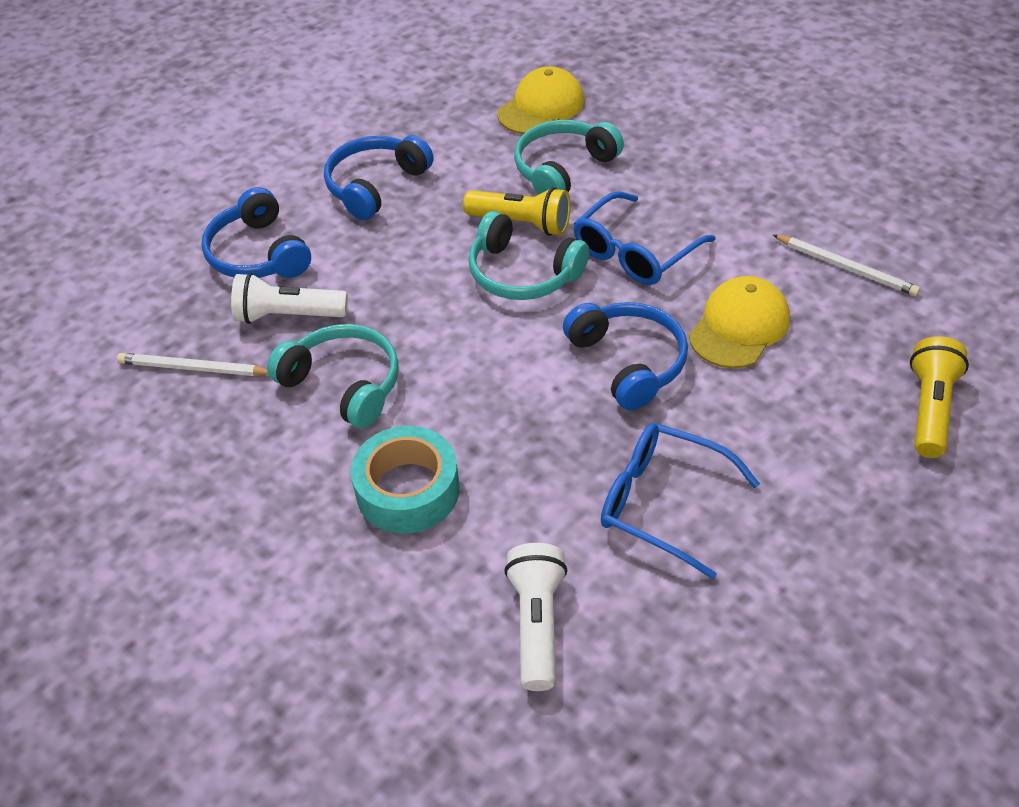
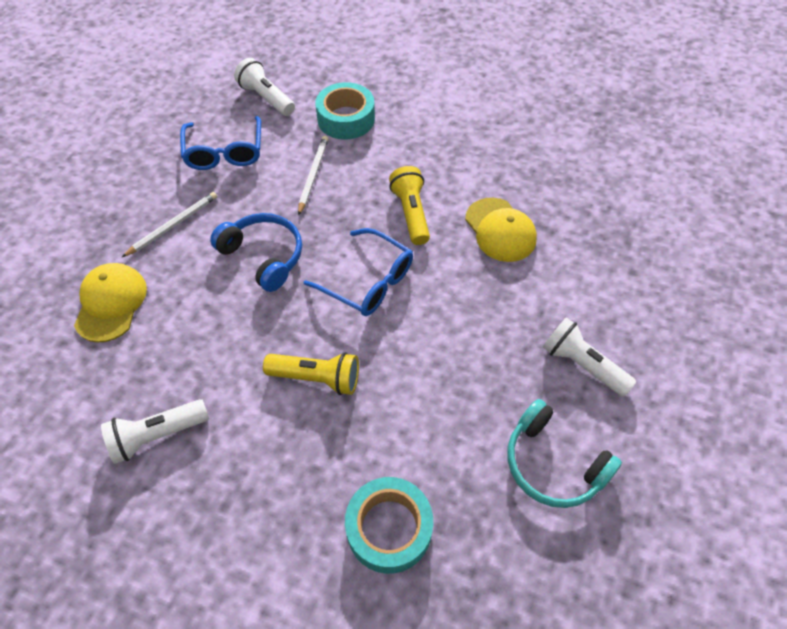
blue headphones: [202,187,311,278] [324,135,434,220] [563,302,688,410] = 3 -> [210,213,302,292] = 1
turquoise headphones: [267,324,399,429] [468,211,589,300] [514,120,624,195] = 3 -> [508,399,622,508] = 1
turquoise tape: [351,426,460,533] = 1 -> [315,82,375,139] [345,477,433,574] = 2
white flashlight: [231,273,348,324] [504,543,567,691] = 2 -> [101,399,209,464] [234,58,295,116] [543,317,636,397] = 3

